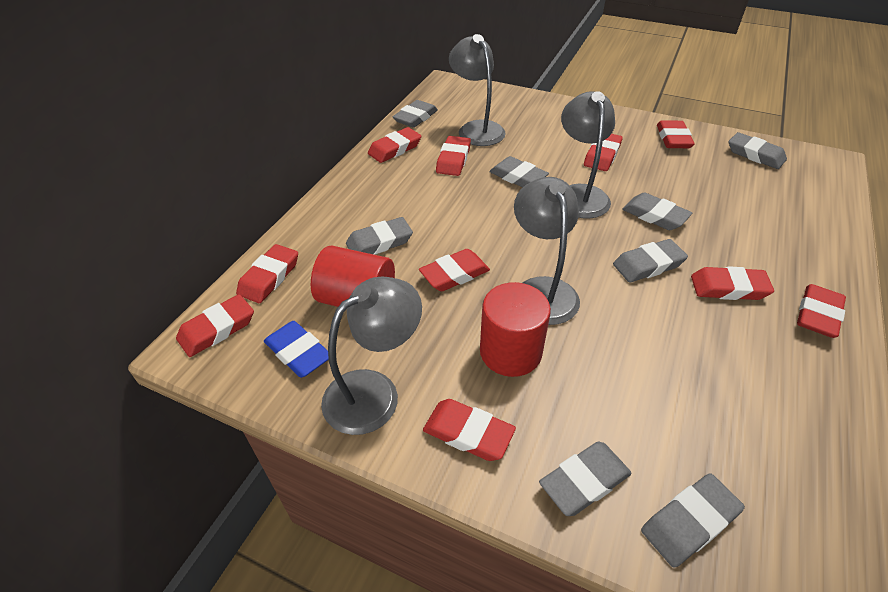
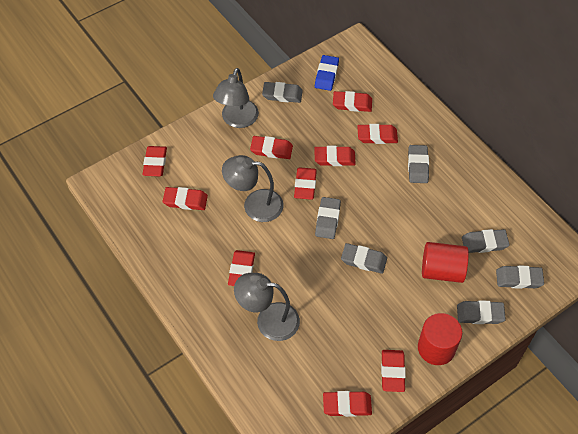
grey eraser: [346,217,413,255] [393,100,438,128] [489,156,549,187] [539,442,632,516] [613,239,688,282] [622,193,692,230] [641,473,745,568] [728,132,787,169] = 8 -> [262,82,303,103] [315,197,341,239] [341,243,387,274] [408,145,429,183] [457,300,506,324] [462,229,510,253] [496,265,544,289] = 7
grey lamp: [321,276,422,435] [449,34,506,146] [514,177,580,325] [561,91,615,219] = 4 -> [213,68,259,128] [222,155,283,222] [234,273,300,341] = 3

